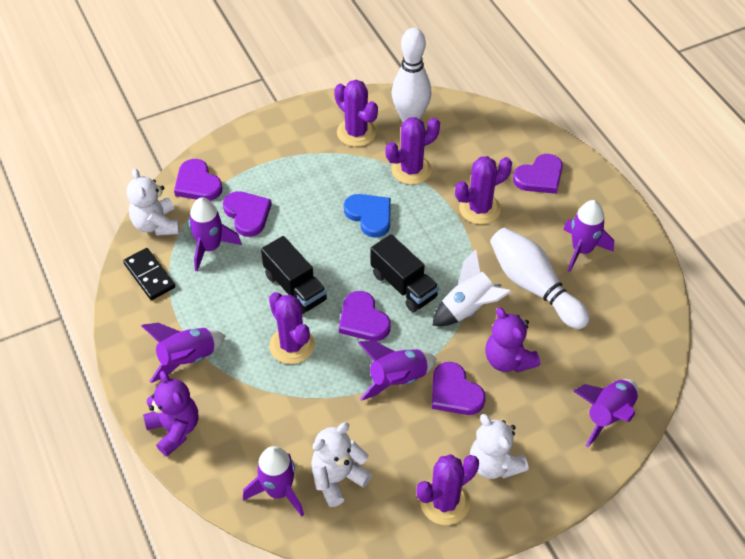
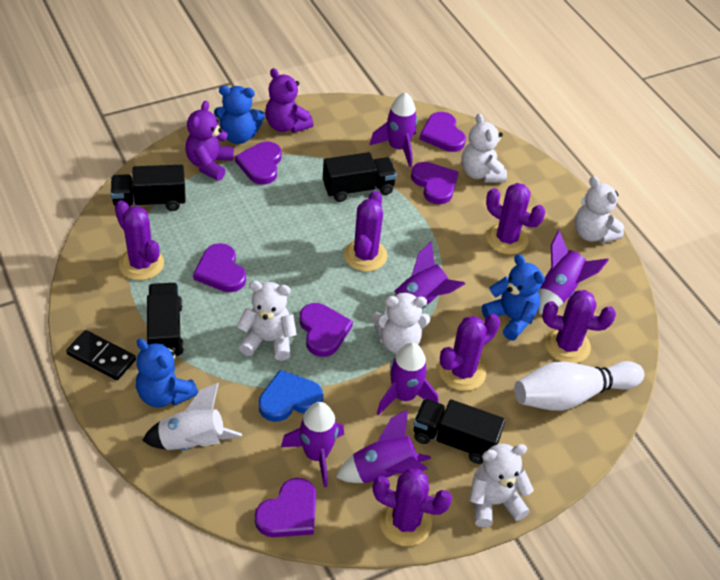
black truck: [261,236,327,314] [370,234,439,312] = 2 -> [111,165,186,211] [147,283,184,358] [323,152,397,202] [413,399,505,464] = 4
blue teddy bear: none = 0 -> [136,339,198,407] [214,86,265,144] [482,254,545,340] = 3
purple cactus: [269,292,315,364] [334,80,378,147] [385,117,440,185] [417,454,479,525] [455,156,512,224] = 5 -> [115,200,164,280] [344,191,387,272] [373,469,452,546] [439,314,500,391] [486,183,545,254] [542,290,616,363] = 6
purple heart: [174,159,223,201] [223,191,272,237] [339,291,391,341] [432,362,486,415] [513,154,563,194] = 5 -> [193,243,246,292] [235,142,282,184] [255,478,316,537] [300,303,353,357] [411,162,459,204] [420,112,466,152] = 6
white bowling pin: [392,28,432,123] [490,228,590,329] = 2 -> [514,361,644,411] = 1
white teddy bear: [127,168,180,236] [311,422,372,507] [470,414,529,479] = 3 -> [237,281,297,361] [371,292,430,354] [461,113,507,183] [469,444,534,527] [575,176,624,243] = 5

